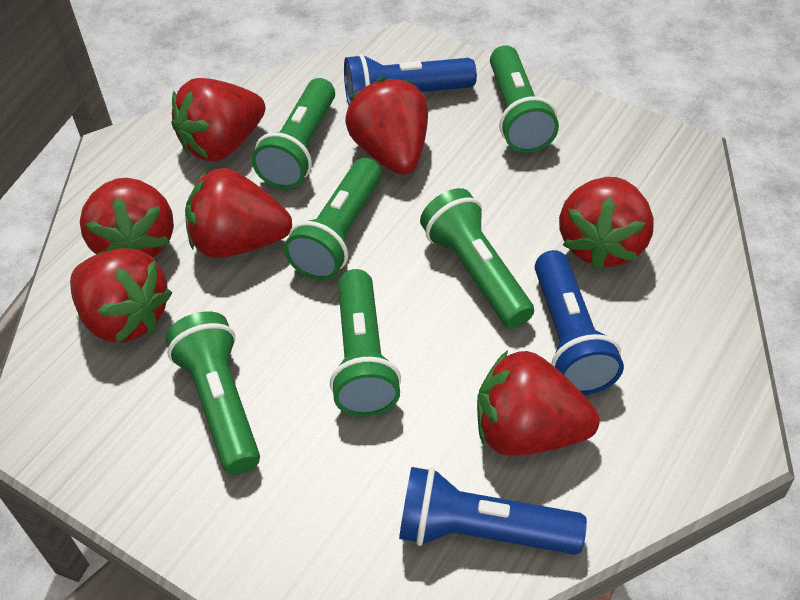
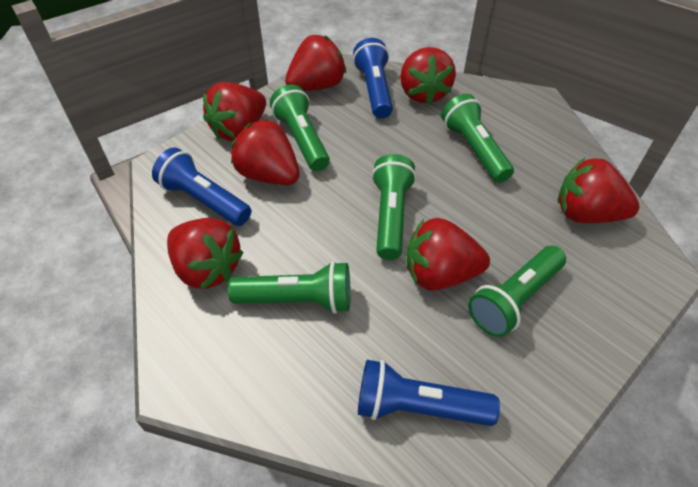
green flashlight: [166,311,260,475] [252,78,335,189] [284,158,382,280] [330,269,401,417] [420,188,534,329] [490,45,559,153] = 6 -> [228,261,350,314] [270,84,330,171] [372,154,416,260] [441,94,514,183] [468,245,566,337] = 5

